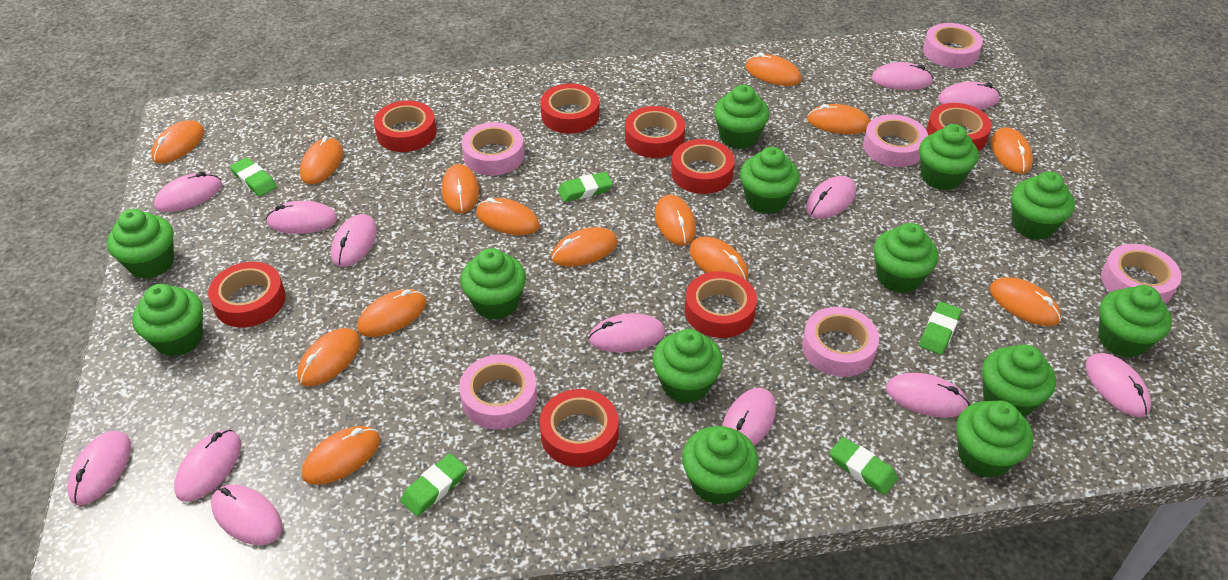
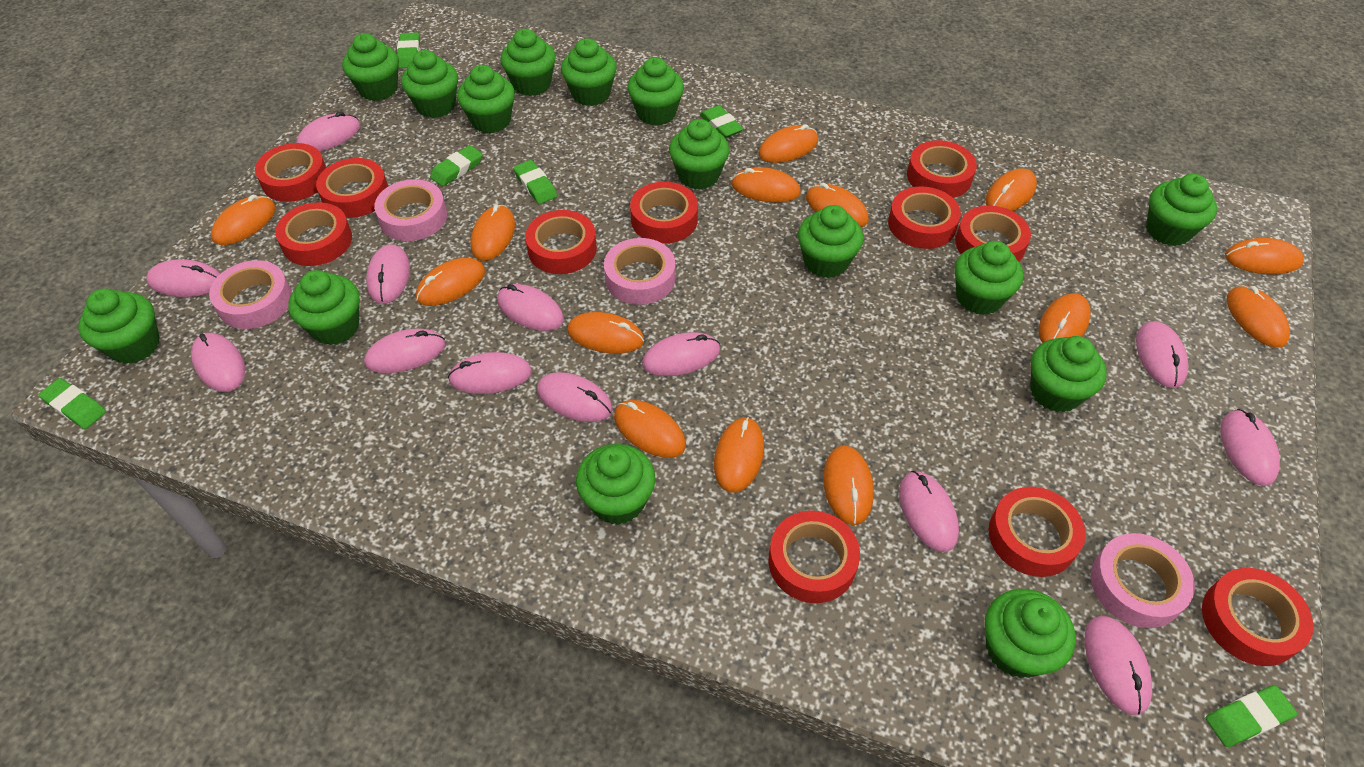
green cupcake: [107,209,174,279] [132,284,203,357] [460,248,526,320] [653,329,723,404] [682,426,758,505] [714,85,770,149] [740,147,800,214] [873,223,939,293] [919,124,979,190] [956,401,1033,478] [982,344,1056,417] [1011,172,1075,240] [1098,285,1172,358] = 13 -> [78,289,160,364] [288,270,360,345] [342,33,399,101] [401,50,458,118] [457,65,515,133] [500,29,556,96] [561,38,617,106] [576,444,656,525] [627,57,684,126] [669,119,729,189] [798,205,863,278] [954,241,1023,315] [985,589,1076,678] [1030,336,1107,412] [1146,174,1217,246] = 15
green eraser: [230,158,277,197] [401,454,467,516] [558,172,613,202] [830,437,898,495] [919,301,962,355] = 5 -> [39,378,106,429] [397,32,420,68] [430,145,483,187] [513,160,557,204] [700,105,743,138] [1206,685,1297,747] = 6
pink tape: [459,355,537,429] [462,122,524,175] [802,307,879,377] [863,115,928,167] [923,23,983,68] [1101,244,1182,304] = 6 -> [209,260,292,329] [374,179,447,241] [604,238,676,305] [1091,533,1195,628] = 4
red tape: [208,262,286,327] [374,101,437,152] [540,84,599,134] [540,389,618,467] [625,106,685,158] [671,139,735,194] [685,271,757,338] [926,103,992,151] = 8 -> [255,143,326,202] [275,202,352,266] [316,158,388,218] [525,210,597,274] [630,182,698,244] [769,511,860,603] [888,186,961,249] [907,140,977,198] [955,206,1031,262] [989,487,1085,577] [1202,568,1313,666] = 11

